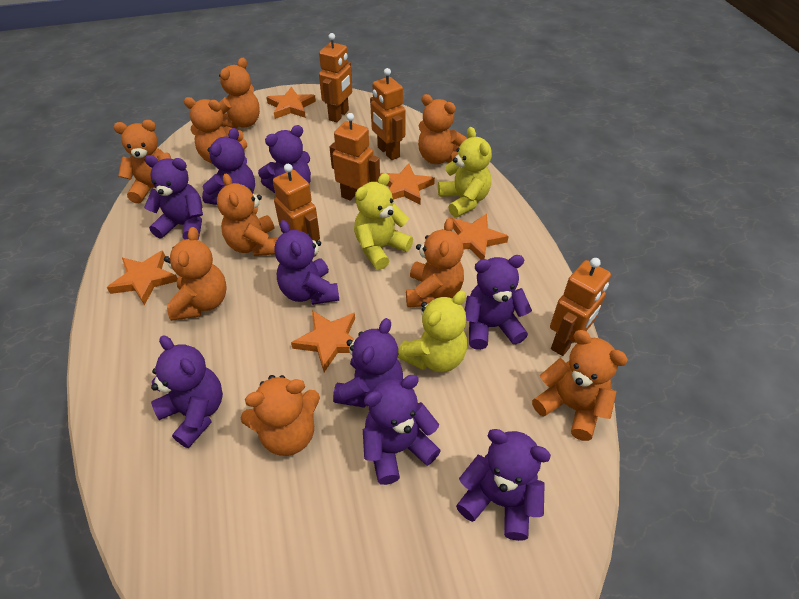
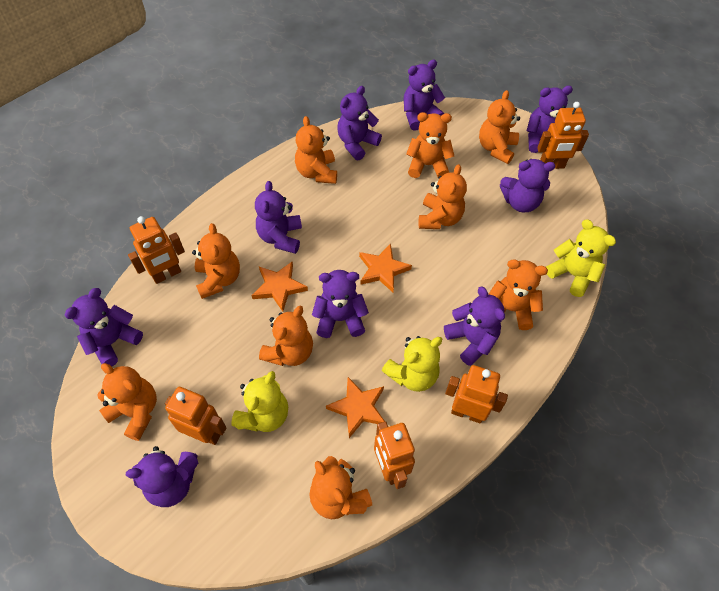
orange star: [107,250,178,305] [266,87,316,119] [291,310,355,372] [380,163,435,205] [451,214,509,260] = 5 -> [252,262,308,312] [326,377,384,438] [359,243,412,292] = 3

